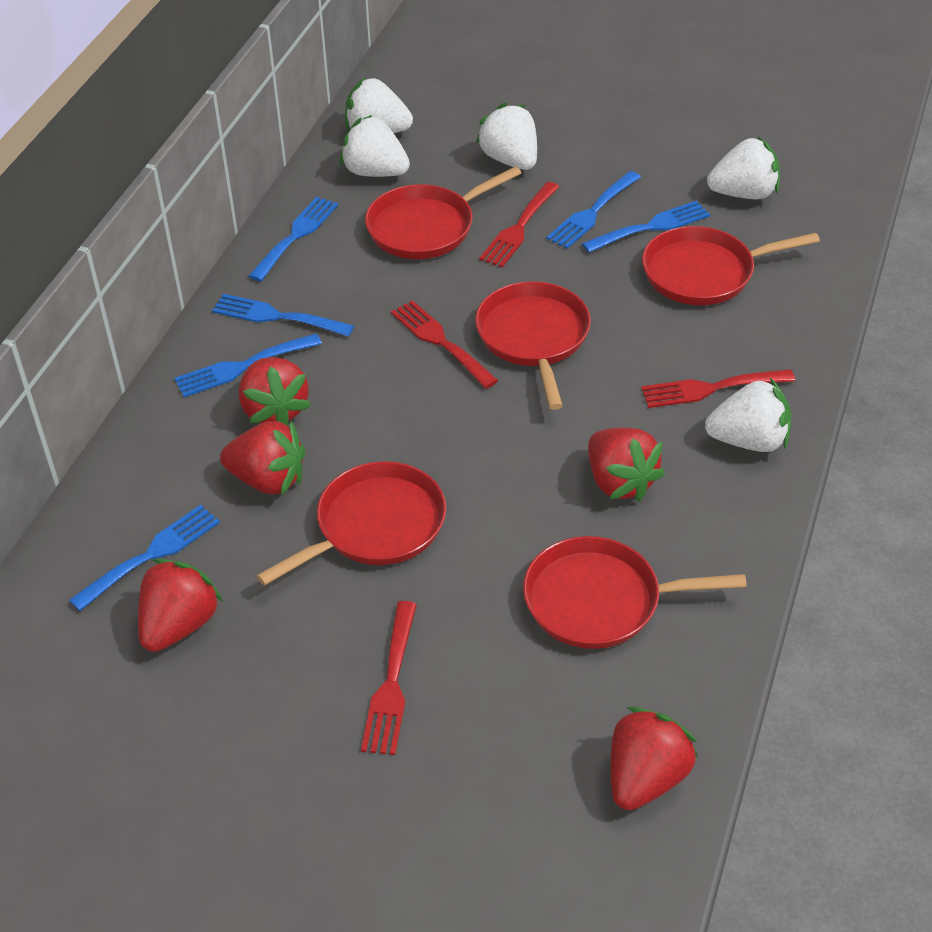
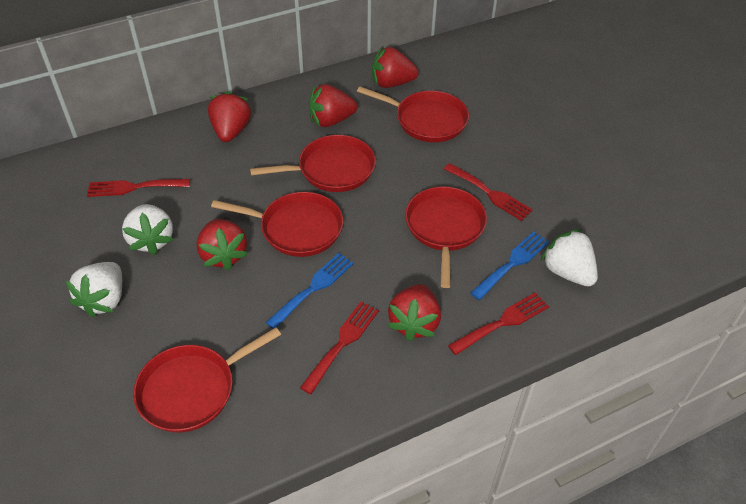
blue fork: [69,505,220,611] [174,333,322,397] [212,294,354,337] [249,197,338,282] [546,171,641,249] [582,201,710,253] = 6 -> [265,253,354,329] [470,231,549,300] = 2
white strawberry: [340,115,410,177] [345,77,413,133] [476,103,537,170] [705,378,791,452] [707,137,780,199] = 5 -> [65,262,122,318] [122,204,174,255] [541,229,598,286] = 3

